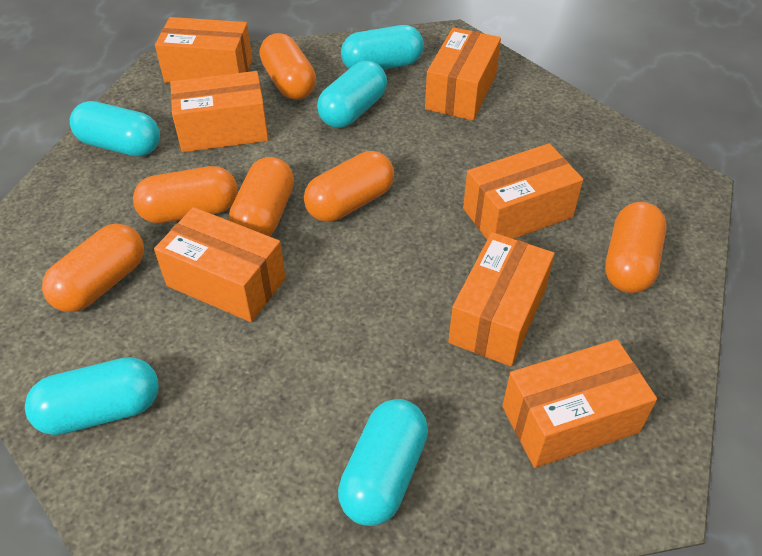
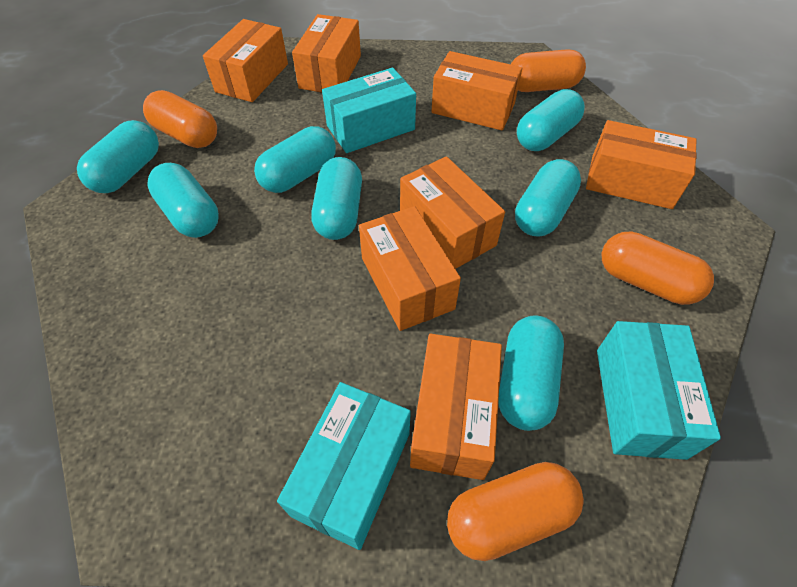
orange capsule: [42,224,144,312] [133,166,238,223] [229,157,294,236] [260,33,316,100] [304,151,394,222] [605,202,667,293] = 6 -> [143,90,217,148] [447,462,584,561] [511,49,586,92] [602,231,714,305] = 4
turquoise box: none = 0 -> [277,382,411,550] [322,68,416,153] [597,321,721,460] = 3
turquoise capsule: [25,357,159,435] [70,101,160,157] [317,61,387,128] [338,399,428,526] [341,25,424,70] = 5 -> [77,120,159,193] [147,163,219,238] [254,126,336,193] [311,157,362,240] [499,316,564,431] [515,159,581,237] [517,89,585,151] = 7

